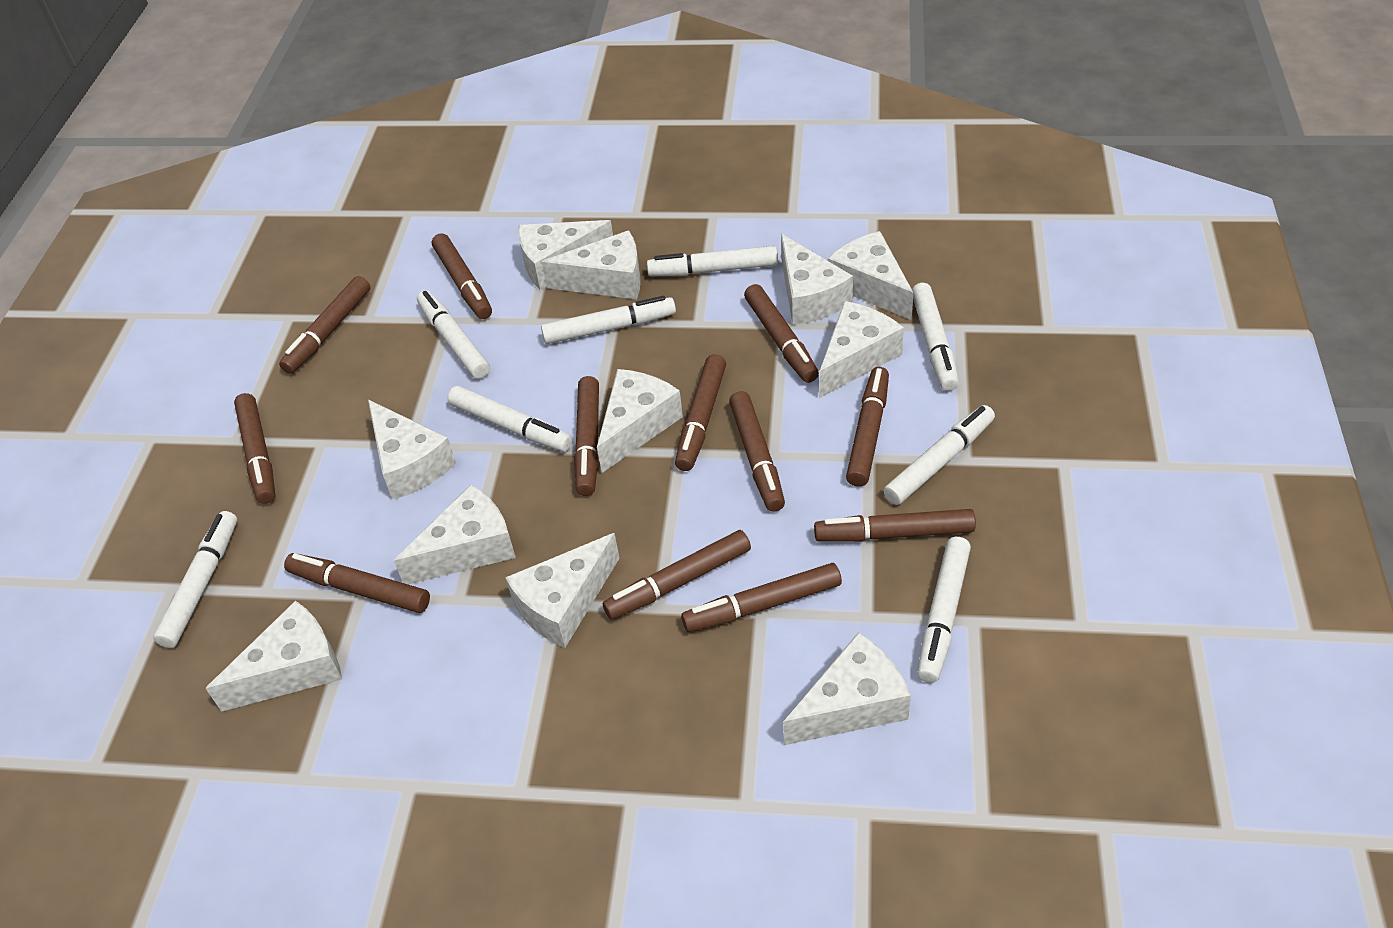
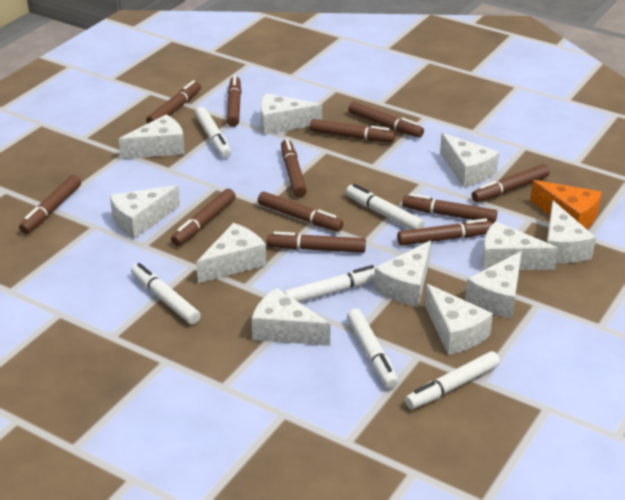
orange cheese: none = 0 -> [530,180,602,229] = 1
white marker: [153,511,237,648] [417,291,490,379] [448,386,572,452] [541,296,676,344] [647,246,778,276] [884,405,995,505] [912,283,959,391] [917,537,971,683] = 8 -> [131,263,201,324] [195,107,231,158] [284,265,376,302] [346,184,425,230] [347,309,399,388] [405,351,500,409] = 6

